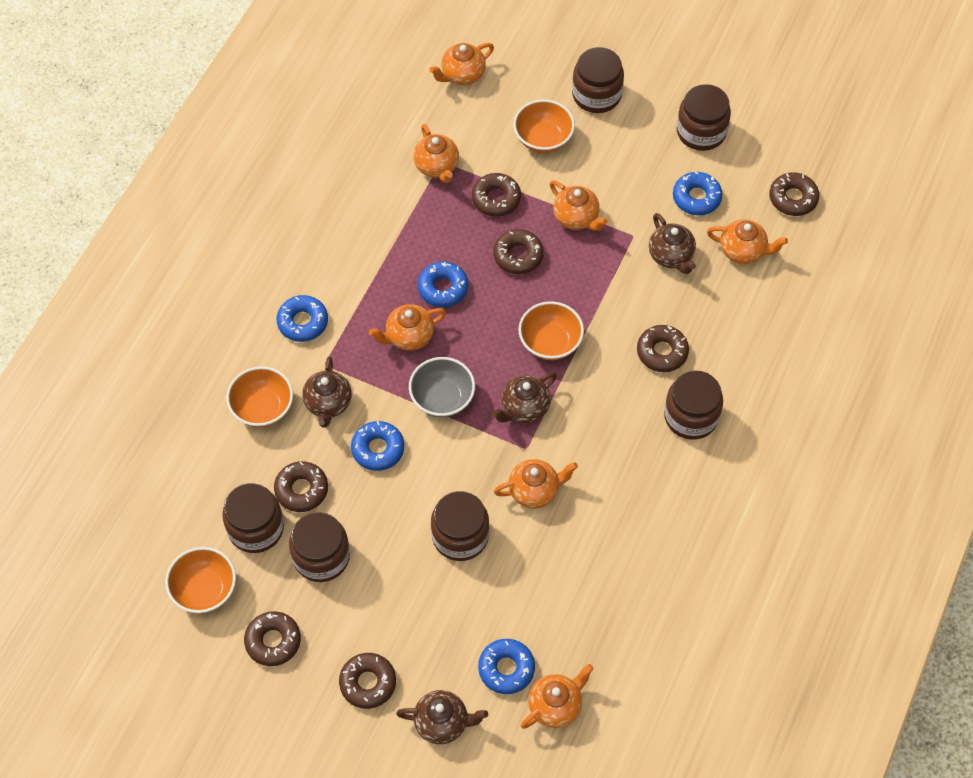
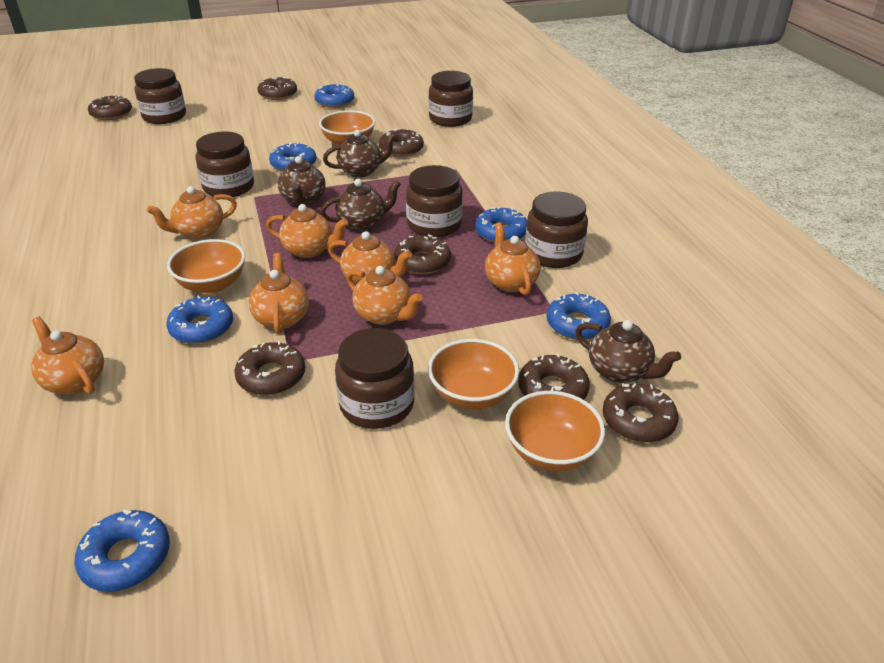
blue donut: [277,295,328,342] [351,421,404,471] [418,261,468,307] [478,639,535,694] [673,171,723,215] = 5 -> [74,510,170,592] [166,295,233,344] [269,142,316,172] [314,83,354,108] [475,207,527,243] [546,292,611,340] = 6
grey bowl: [409,357,475,417] = 1 -> none = 0

